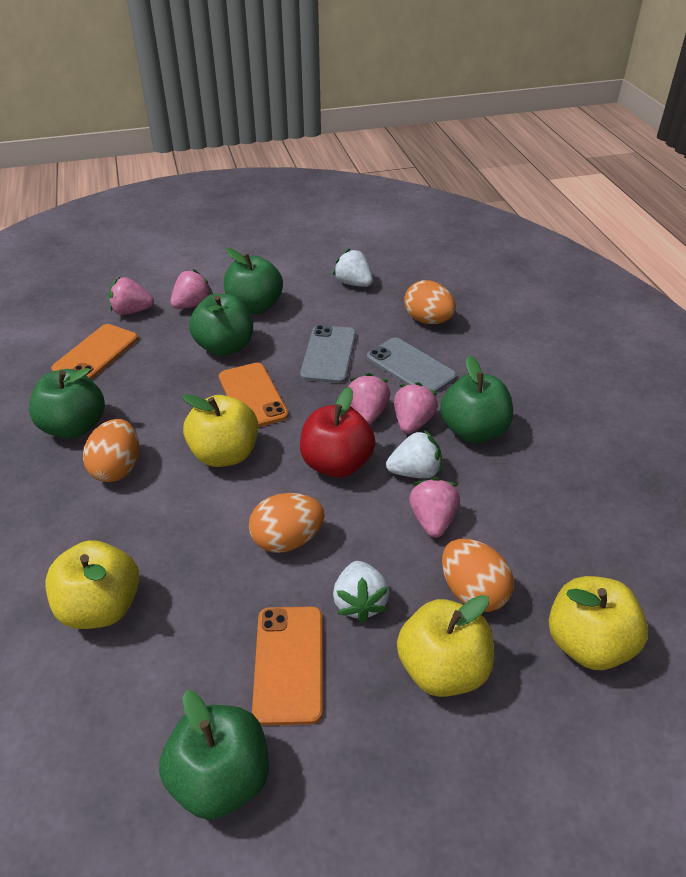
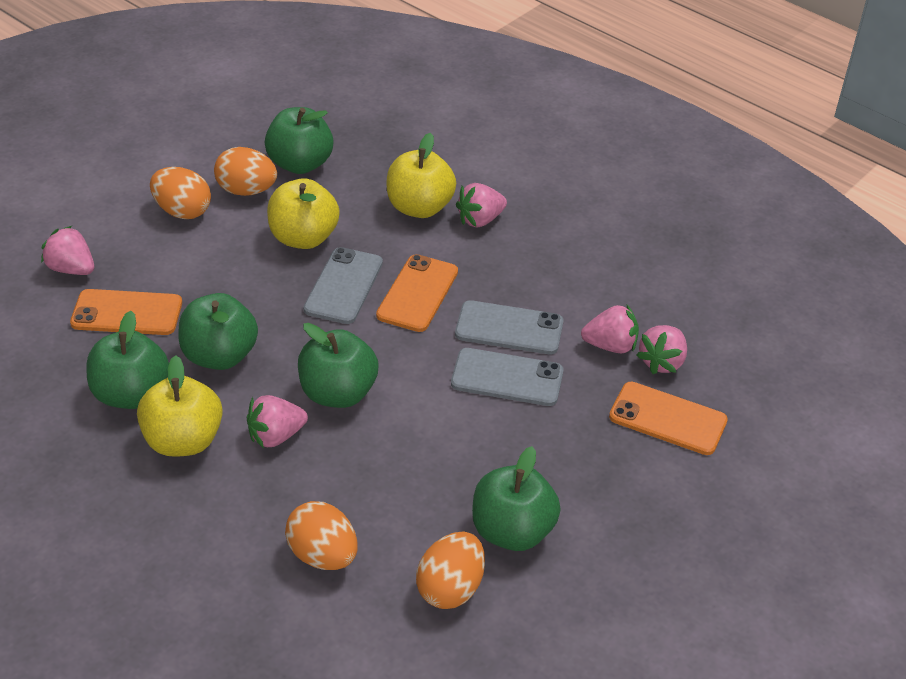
grey phone: [300,325,356,383] [367,337,457,393] = 2 -> [304,247,383,324] [451,348,564,406] [455,300,564,354] = 3
red apple: [300,387,375,478] = 1 -> none = 0
white strawberry: [333,249,373,287] [333,561,390,623] [386,430,442,478] = 3 -> none = 0
yellow apple: [45,540,139,629] [182,394,258,467] [397,595,494,697] [549,576,648,670] = 4 -> [137,355,223,457] [267,178,340,249] [387,133,456,218] = 3

